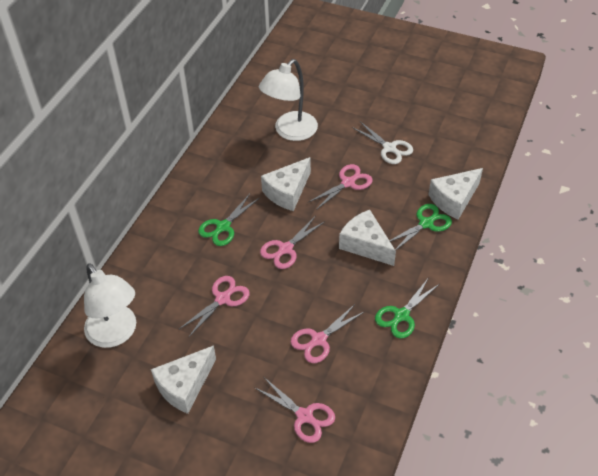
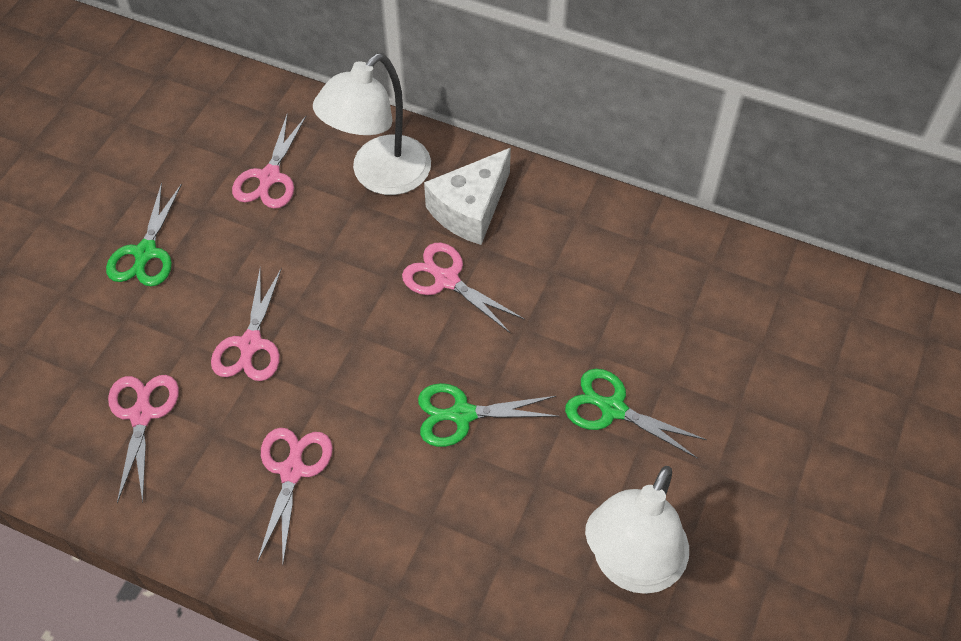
white cheese: [151,345,216,414] [261,157,311,211] [339,210,396,266] [428,168,483,220] = 4 -> [424,148,511,245] = 1
white scissors: [352,122,413,164] = 1 -> none = 0

